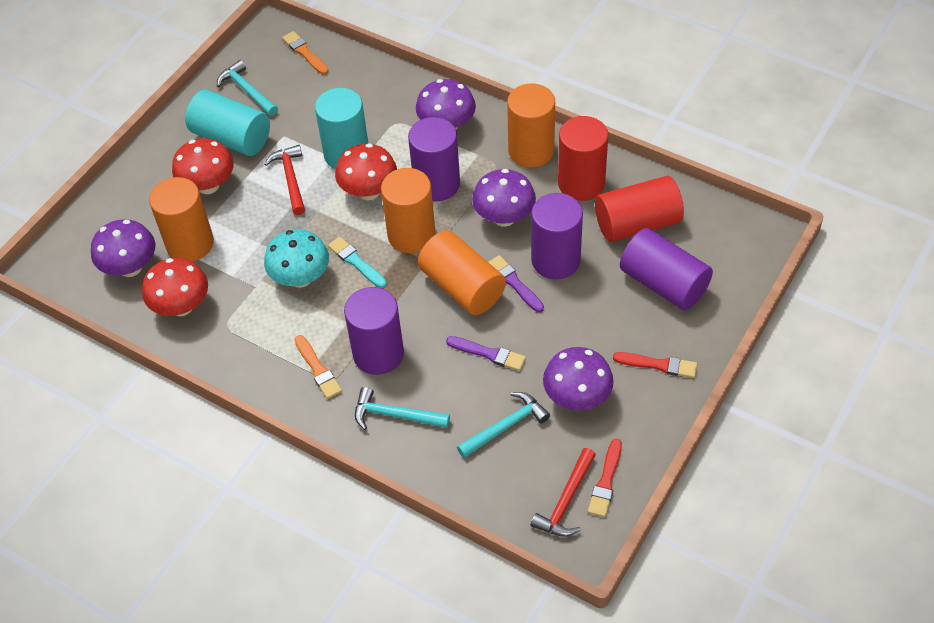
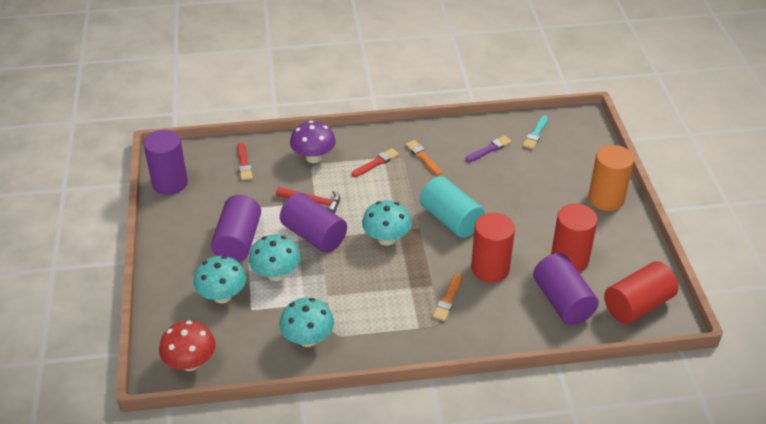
orange cylinder: [149,177,214,262] [381,168,435,253] [418,230,506,315] [507,84,555,167] = 4 -> [588,145,634,211] = 1
purple brush: [446,336,526,371] [489,255,544,312] = 2 -> [466,135,512,162] = 1
purple mushroom: [91,219,155,277] [416,79,476,130] [472,169,536,227] [543,347,614,411] = 4 -> [290,121,336,163] = 1
red cylinder: [558,116,608,201] [595,176,684,242] = 2 -> [471,213,515,283] [551,204,598,272] [604,261,678,324] = 3
red hammer: [264,145,305,215] [531,448,596,537] = 2 -> [276,187,340,214] = 1
red mushroom: [142,258,208,316] [172,138,234,194] [335,143,397,200] = 3 -> [159,321,215,371] = 1
turquoise cylinder: [185,90,270,156] [315,88,369,170] = 2 -> [420,176,485,238] = 1
turquoise hammer: [217,60,278,116] [355,387,450,430] [457,392,550,458] = 3 -> none = 0
turquoise mushroom: [264,229,329,288] = 1 -> [193,256,246,304] [249,234,300,281] [279,298,334,347] [362,200,412,246] = 4

